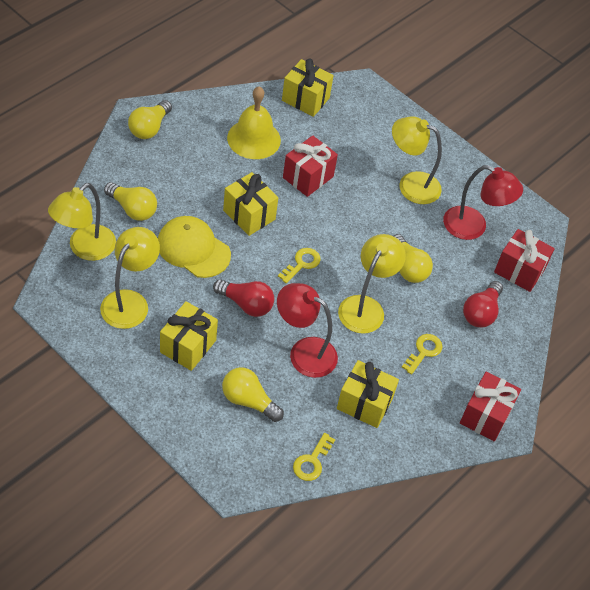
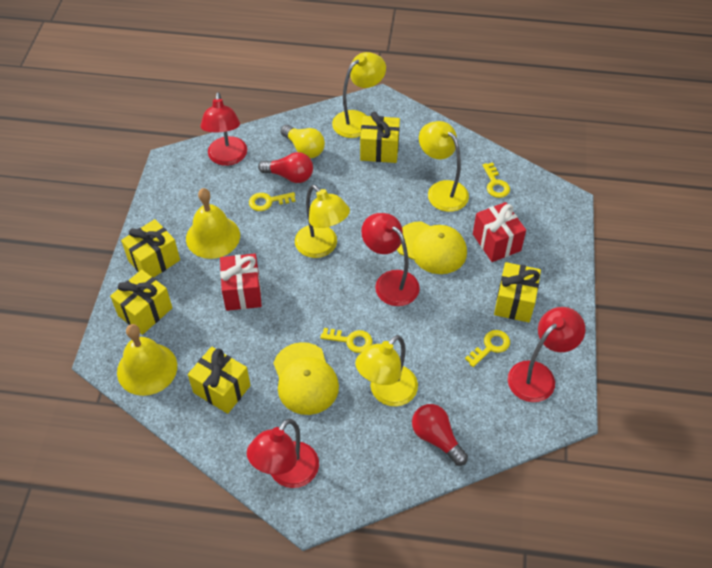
red gift: [283,135,338,197] [460,371,521,441] [494,229,555,292] = 3 -> [220,254,262,311] [473,202,526,262] = 2
red lamp: [277,283,338,378] [443,165,523,240] = 2 -> [200,92,247,166] [247,419,319,488] [361,213,420,306] [508,307,586,402] = 4
yellow bell: [227,86,281,159] = 1 -> [117,324,177,396] [186,188,240,259] = 2
yellow cap: [158,216,231,278] = 1 -> [273,342,339,415] [397,221,467,274] = 2
yellow gift: [160,301,218,371] [223,172,278,236] [282,59,334,117] [337,360,399,428] = 4 -> [110,270,172,335] [121,219,180,277] [188,347,251,414] [360,112,400,163] [494,262,541,322] = 5
yellow key: [278,248,321,284] [293,433,335,481] [402,334,443,375] = 3 -> [249,192,296,211] [320,328,373,353] [465,330,510,367] [483,163,510,198] = 4
yellow light bulb: [104,182,157,221] [128,100,172,139] [222,367,284,422] [394,234,433,283] = 4 -> [281,125,325,158] = 1

